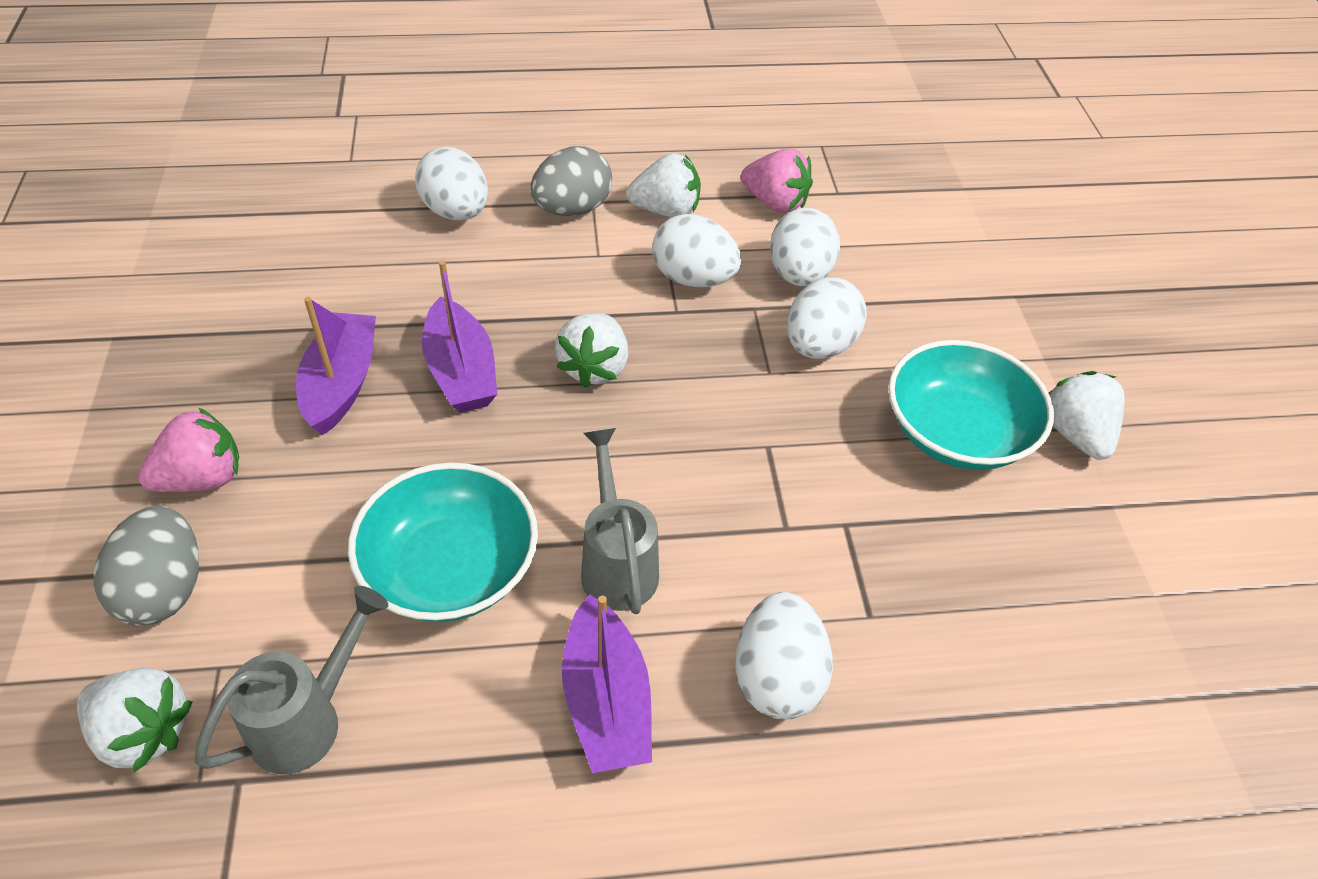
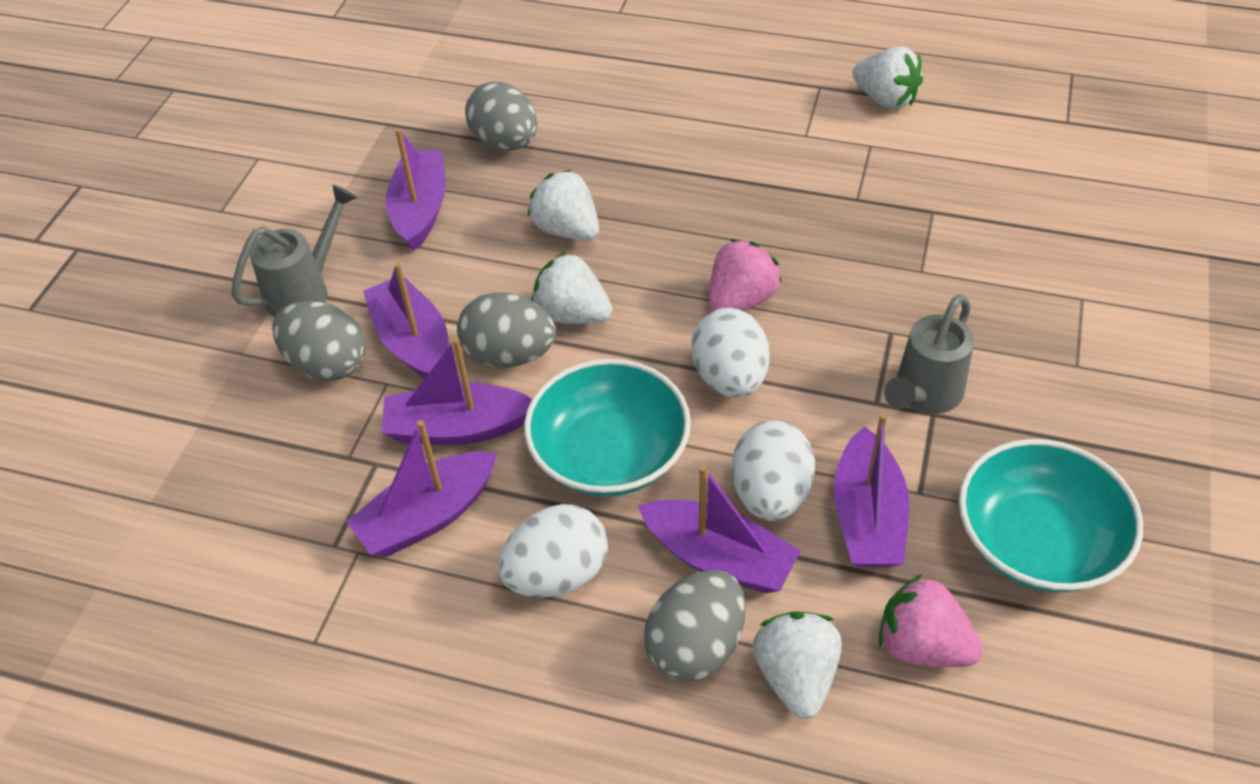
grey egg: [94,506,199,626] [530,146,612,216] = 2 -> [272,301,366,381] [457,292,556,368] [465,81,538,151] [644,570,746,682] = 4
purple boat: [296,297,376,435] [422,260,497,413] [562,594,652,773] = 3 -> [346,420,497,557] [363,262,449,379] [382,338,532,445] [386,128,446,251] [638,465,801,593] [834,413,909,567] = 6
white egg: [415,147,488,221] [652,214,741,288] [735,592,833,720] [770,208,840,287] [787,278,867,359] = 5 -> [498,504,608,598] [691,308,770,398] [732,421,815,521] = 3

